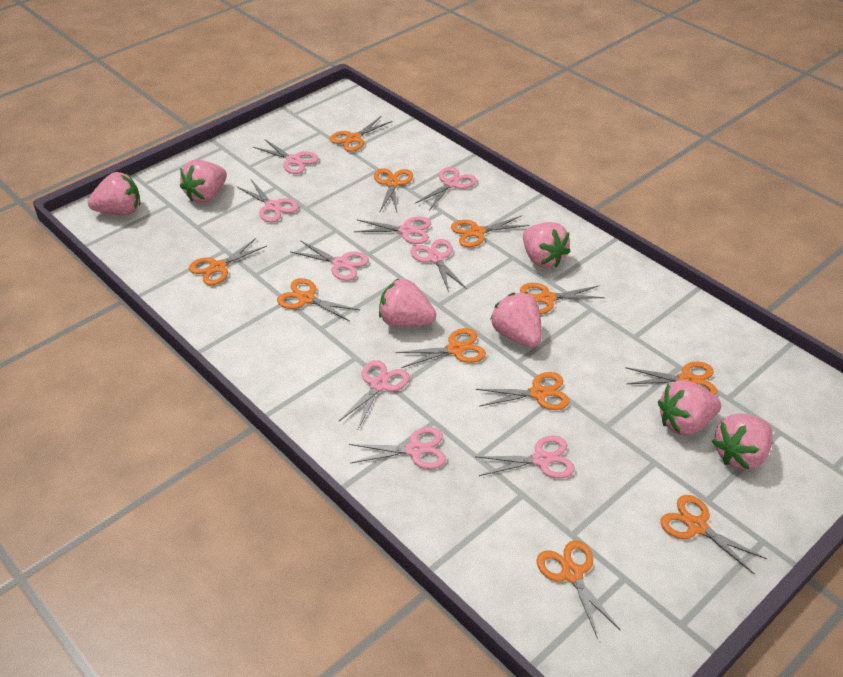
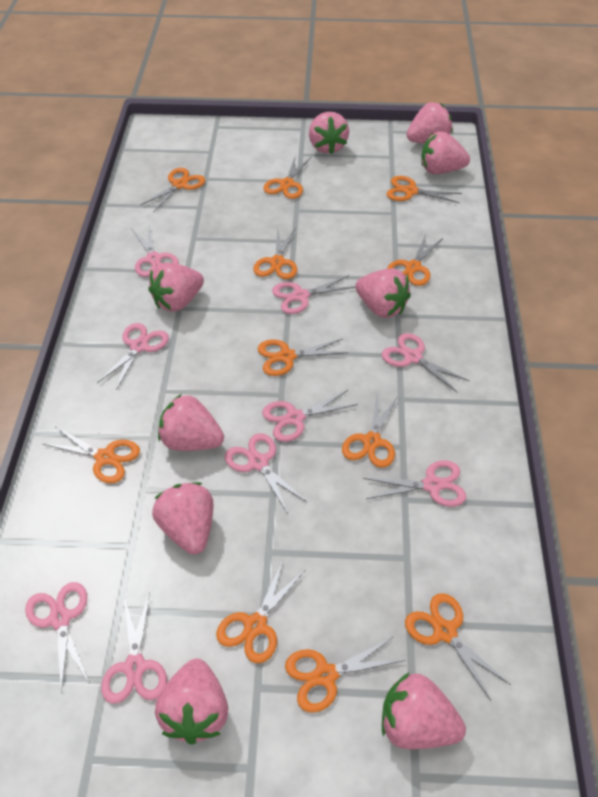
pink strawberry: [88,172,140,215] [180,160,227,203] [379,278,436,327] [490,292,542,348] [523,222,570,268] [658,380,721,435] [712,413,773,469] = 7 -> [148,263,204,312] [152,482,213,555] [155,659,228,745] [158,394,224,451] [309,112,349,154] [355,268,411,318] [382,672,466,749] [406,102,453,143] [421,131,470,174] = 9

